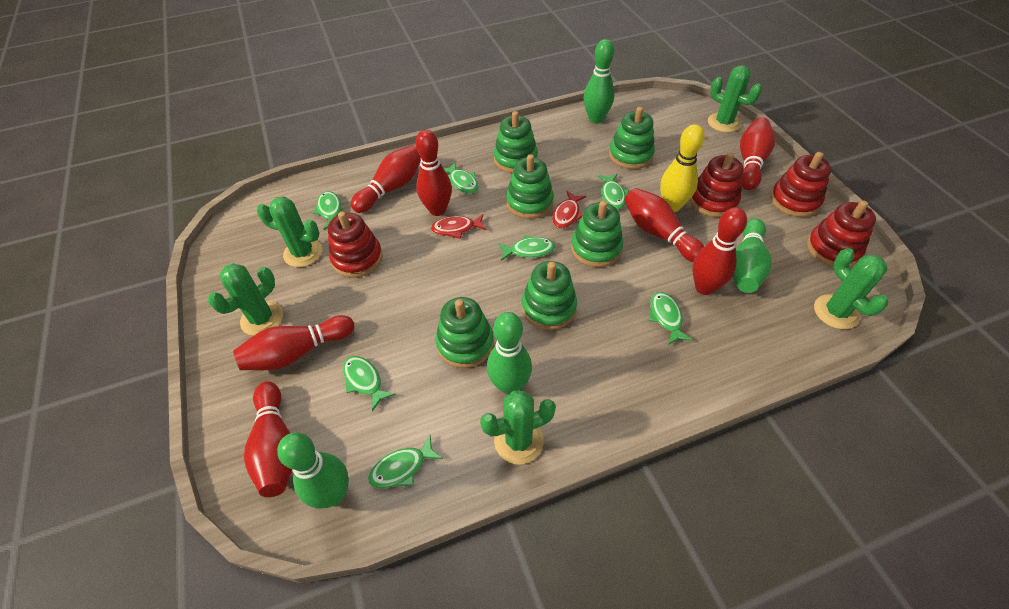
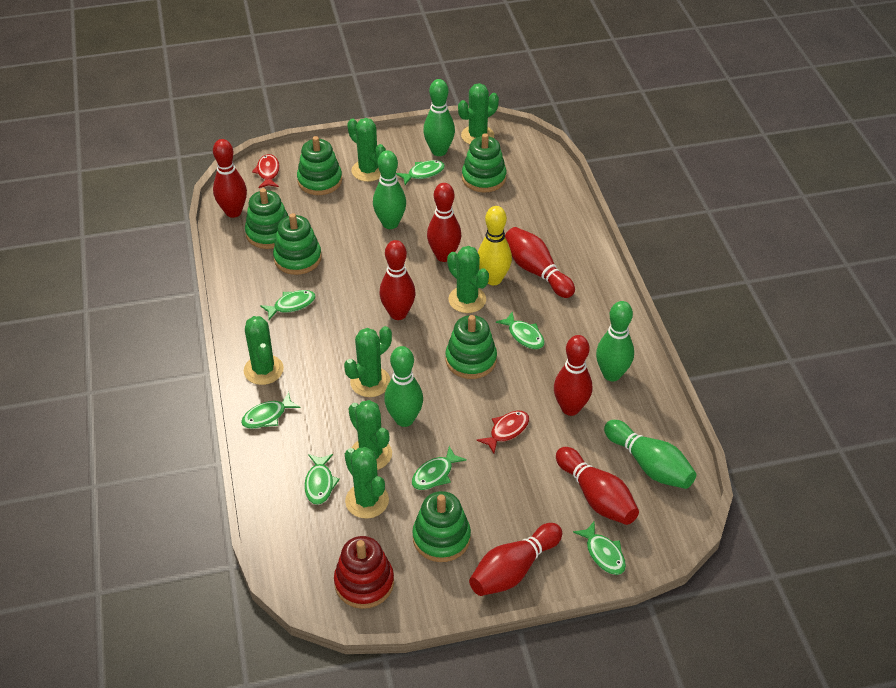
green bowling pin: [277,432,349,509] [487,312,532,395] [583,39,615,124] [733,218,772,293] = 4 -> [373,150,406,229] [384,346,423,427] [423,79,455,156] [596,301,634,381] [604,420,696,489] = 5
green cactus: [208,263,283,336] [257,196,322,267] [480,391,556,464] [708,65,762,132] [814,248,889,329] = 5 -> [244,316,284,385] [344,326,392,397] [345,447,389,519] [347,118,386,182] [349,400,392,470] [447,246,489,313] [458,83,499,144] = 7
red stacking toy: [328,212,383,277] [690,152,744,217] [770,152,831,217] [807,200,876,267] = 4 -> [334,536,394,609] = 1

